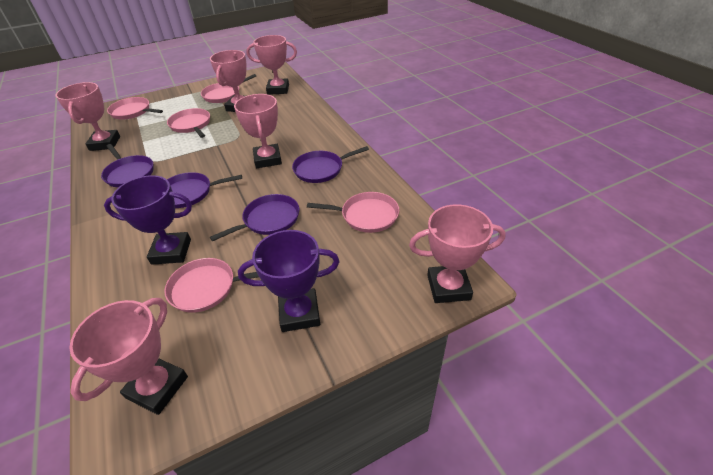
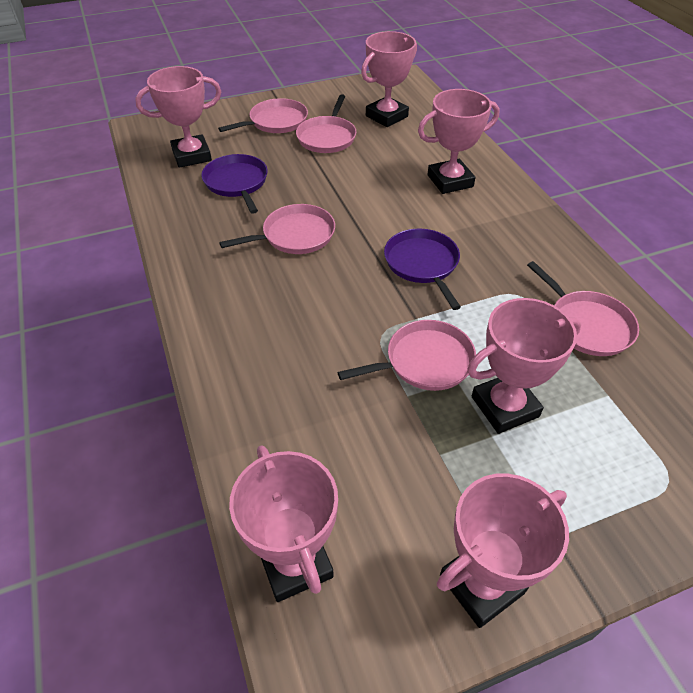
purple pan: [101,144,154,188] [167,172,242,208] [210,194,299,241] [292,146,369,183] = 4 -> [201,154,268,214] [384,229,461,310] = 2
purple trophy: [104,175,192,265] [238,230,340,332] = 2 -> none = 0

